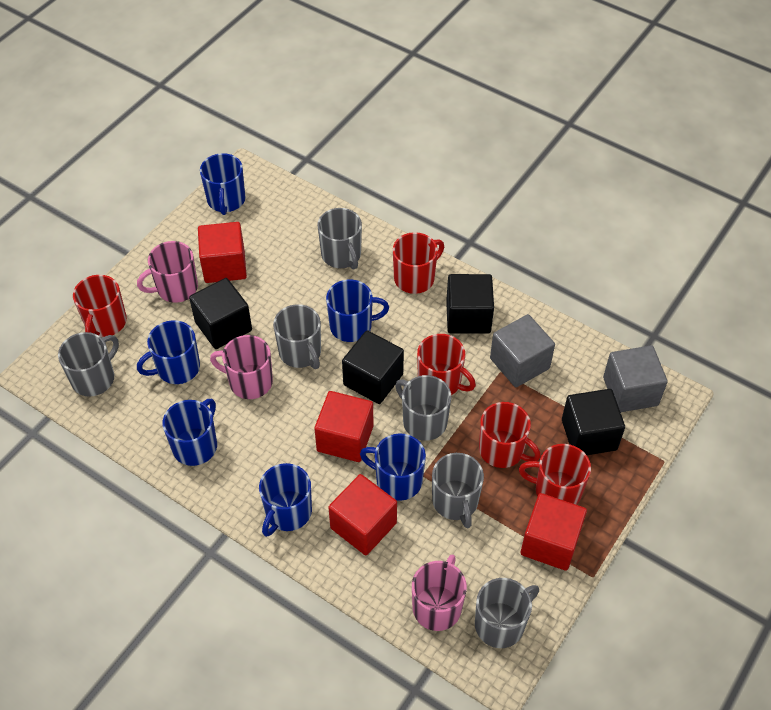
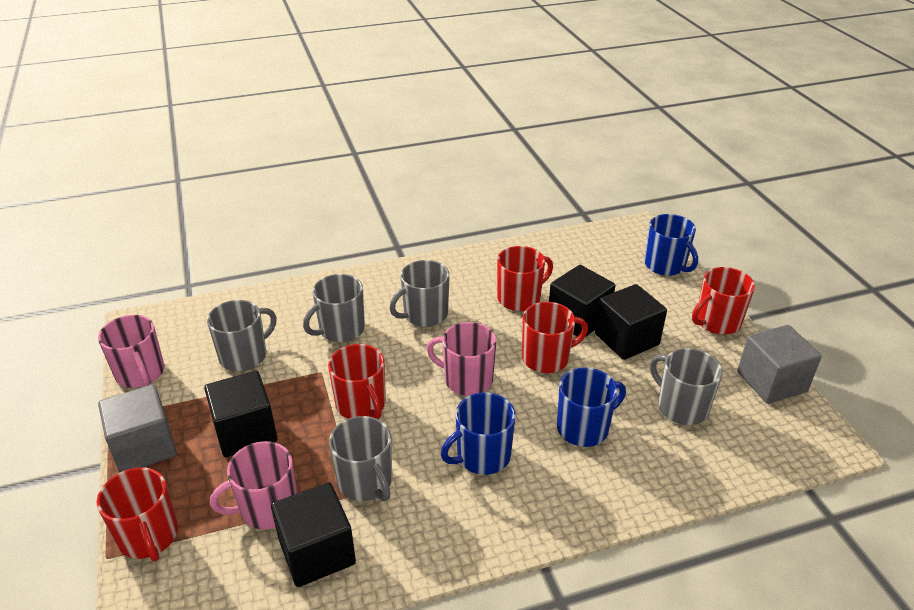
blue mug: [137,320,200,384] [162,399,217,466] [200,153,245,215] [259,463,312,537] [326,279,389,342] [360,434,426,501] = 6 -> [441,393,516,475] [557,368,626,447] [644,214,698,276] = 3
grey mug: [58,332,119,397] [273,304,321,369] [317,208,362,269] [395,375,451,441] [432,453,484,529] [475,578,539,648] = 6 -> [207,300,277,371] [303,274,365,342] [329,416,392,501] [389,260,450,327] [650,348,723,425] = 5
red cube: [198,222,247,283] [314,391,374,462] [328,474,397,555] [521,493,587,571] = 4 -> none = 0

